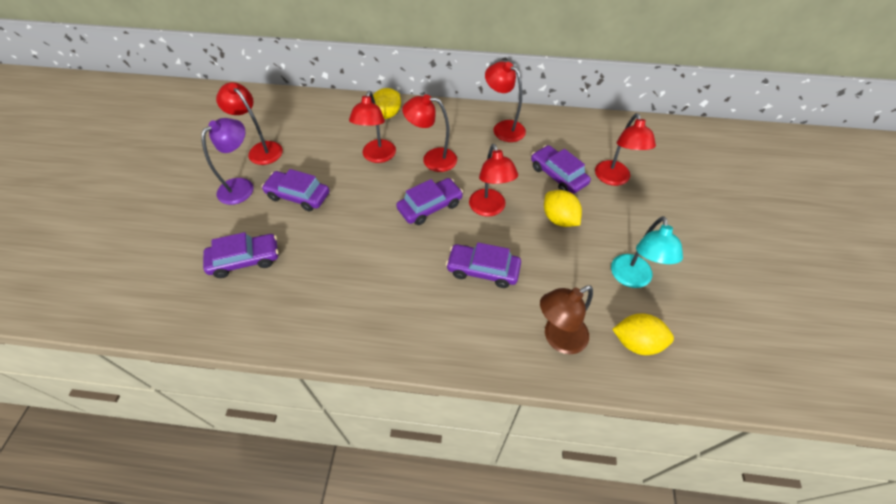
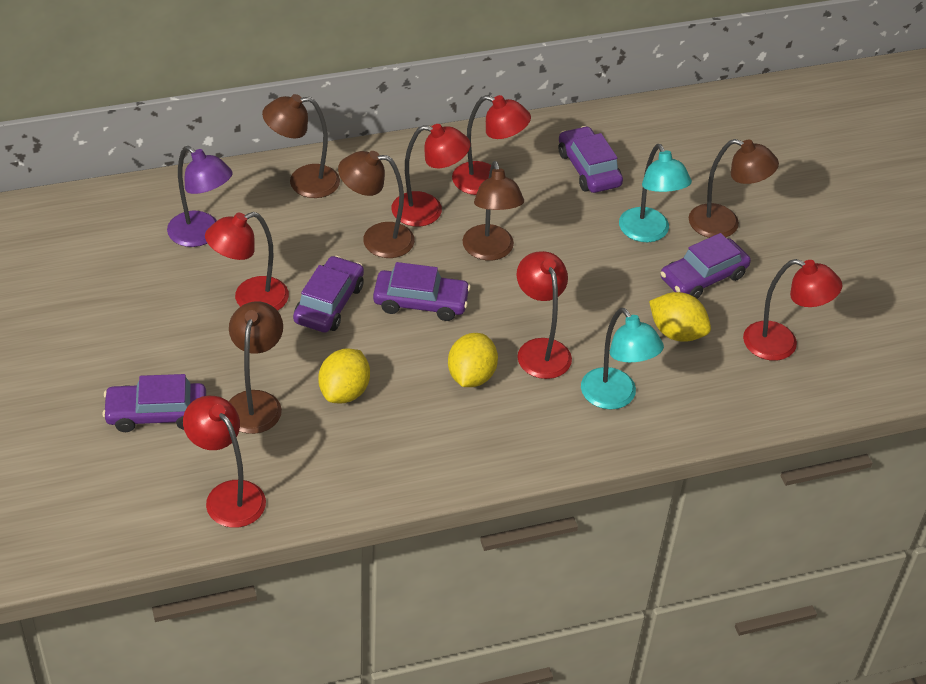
brown lamp: [540,285,593,354] = 1 -> [229,301,283,434] [262,94,340,198] [338,151,415,258] [463,161,524,260] [689,139,779,238] = 5
turquoise lamp: [611,216,683,288] = 1 -> [581,308,664,410] [619,144,692,242] = 2

